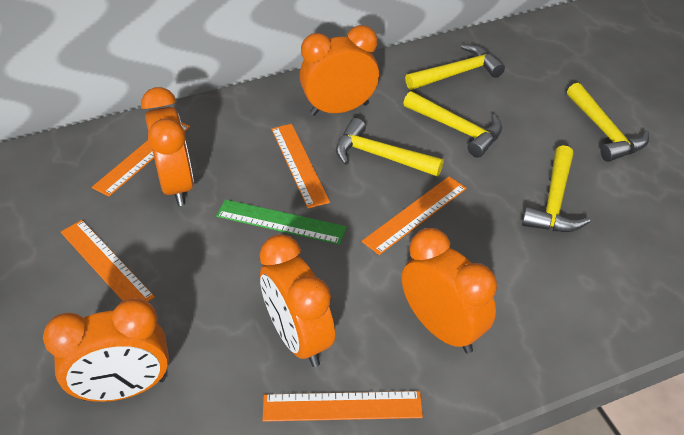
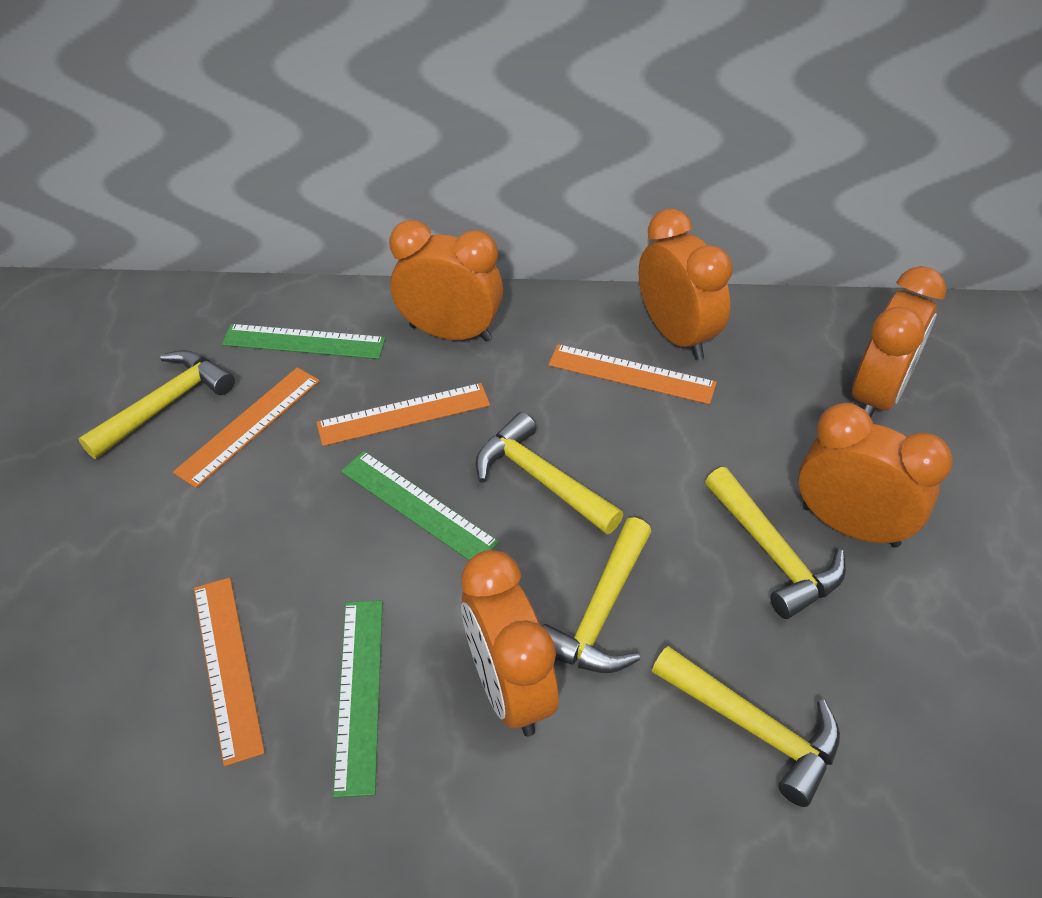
green ruler: [216,199,347,245] = 1 -> [222,324,386,359] [333,600,383,798] [341,451,499,560] = 3
orange ruler: [61,220,155,302] [92,122,190,197] [263,391,423,422] [271,124,330,208] [362,176,467,255] = 5 -> [173,367,320,488] [194,578,265,767] [316,383,490,446] [548,344,717,404] = 4

